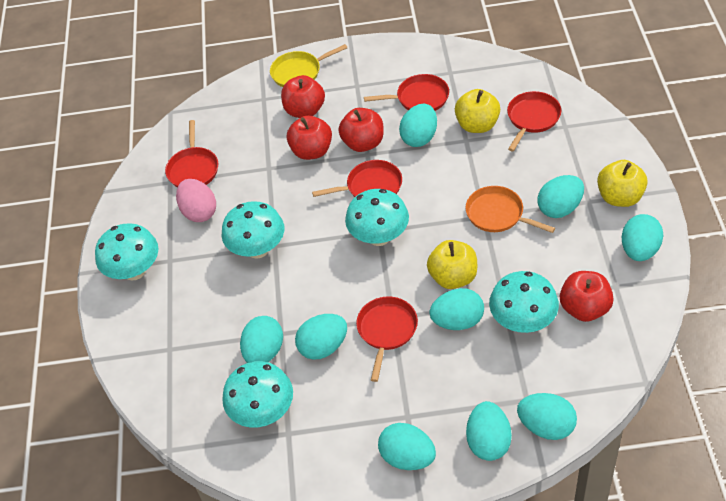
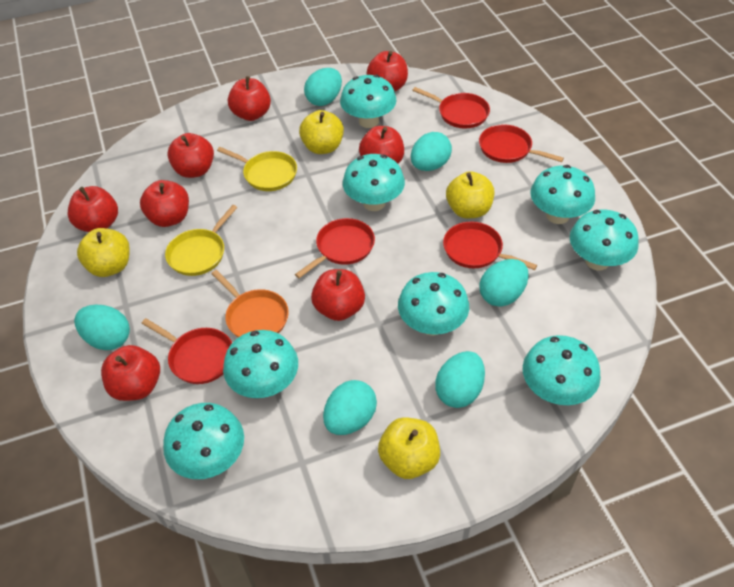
pink egg: [176,179,216,222] = 1 -> none = 0
red apple: [281,75,325,118] [287,115,332,160] [338,108,384,152] [560,271,614,322] = 4 -> [68,186,118,232] [101,345,160,401] [140,180,189,227] [167,133,214,178] [228,76,271,121] [311,269,365,321] [359,126,404,164] [367,51,408,91] = 8
turquoise egg: [240,316,283,363] [295,314,347,360] [378,423,436,470] [399,104,437,147] [429,288,484,330] [466,401,512,461] [517,393,577,440] [537,175,584,218] [622,214,664,261] = 9 -> [74,304,130,350] [304,68,342,106] [323,380,377,435] [411,132,452,171] [435,351,485,408] [479,259,529,307] = 6
turquoise mushroom: [95,223,158,281] [222,201,284,259] [222,361,293,428] [345,189,409,246] [489,271,559,333] = 5 -> [163,403,244,479] [223,330,298,398] [340,75,397,128] [343,154,405,211] [398,272,469,336] [523,335,601,405] [530,165,595,224] [570,209,639,270] = 8
yellow apple: [427,240,477,289] [455,89,500,133] [597,160,648,207] = 3 -> [77,228,130,277] [299,110,344,154] [378,417,440,479] [446,171,494,218] = 4
yellow pan: [270,44,348,87] = 1 -> [165,205,238,276] [217,147,297,191] = 2

